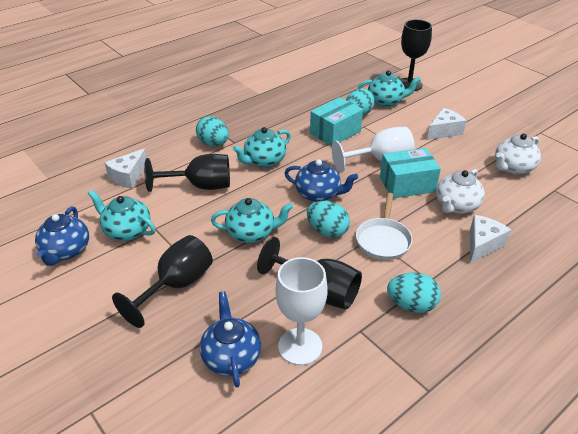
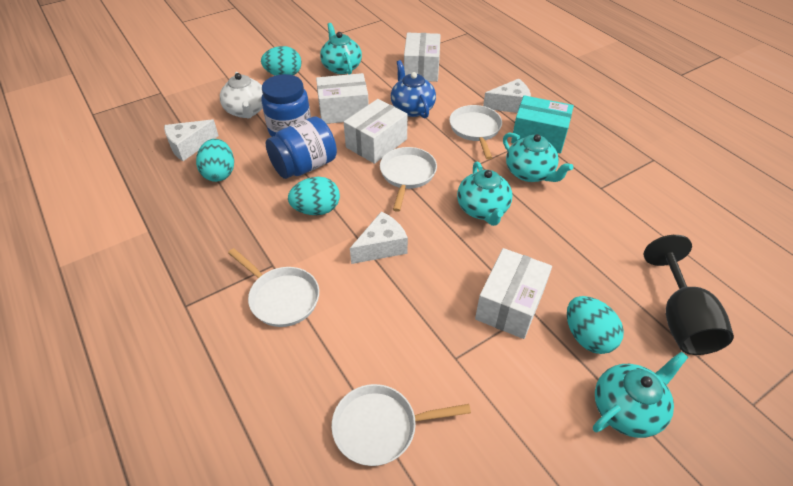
black goblet: [112,235,213,328] [144,154,230,192] [257,237,362,310] [399,20,432,91] = 4 -> [643,235,734,355] = 1
blue jar: none = 0 -> [261,74,311,137] [266,116,337,179] = 2
blue teapot: [35,206,89,266] [200,291,261,387] [285,159,358,202] = 3 -> [391,60,436,118] = 1
turquoise box: [310,97,363,146] [380,148,441,198] = 2 -> [511,95,574,153] = 1
white box: none = 0 -> [316,73,369,124] [344,99,408,164] [404,33,441,82] [475,248,552,339] = 4
white goblet: [275,257,328,365] [332,127,415,173] = 2 -> none = 0
white pan: [356,193,413,260] = 1 -> [228,248,319,327] [331,384,471,466] [380,147,437,212] [449,105,502,160] = 4
white teapot: [436,169,485,214] [495,134,541,175] = 2 -> [220,72,263,119] = 1

